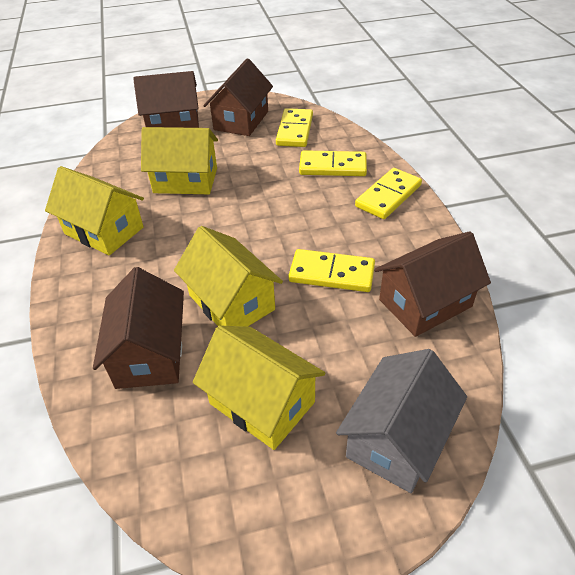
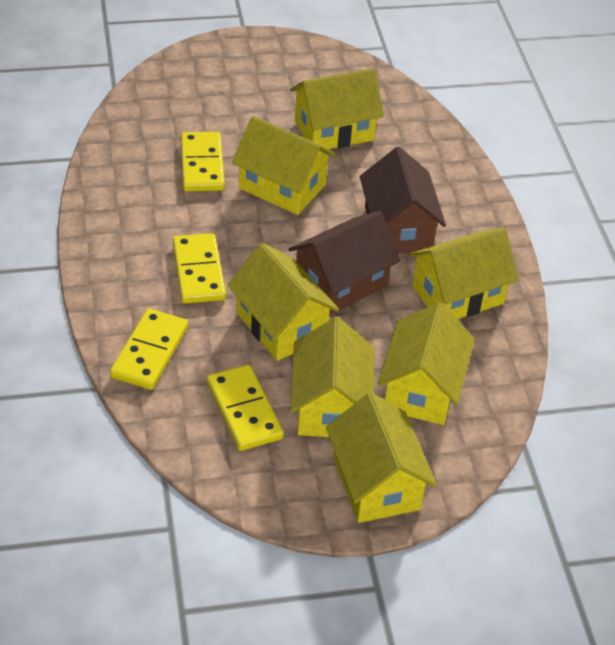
brown house: [93,267,184,389] [133,71,199,128] [203,58,273,136] [374,231,491,337] = 4 -> [288,211,400,315] [360,147,446,254] = 2
grey house: [336,349,467,493] = 1 -> none = 0
yellow house: [45,166,144,256] [141,127,218,194] [174,226,283,327] [193,325,325,450] = 4 -> [227,243,339,361] [232,116,336,215] [290,68,384,149] [290,317,374,437] [326,393,437,523] [377,302,475,425] [409,228,519,319] = 7

